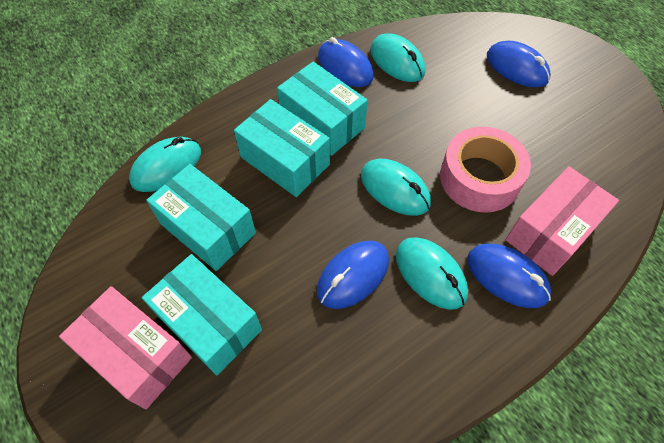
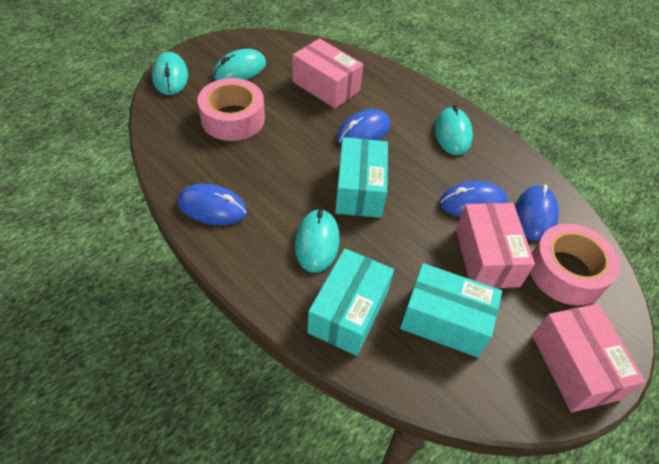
pink box: [59,286,192,409] [505,166,619,276] = 2 -> [293,38,363,109] [456,203,535,288] [532,304,646,412] = 3
pink tape: [440,127,531,213] = 1 -> [197,78,265,141] [530,224,620,305] = 2
turquoise box: [142,254,262,376] [146,164,256,271] [234,99,330,197] [277,62,368,156] = 4 -> [307,248,394,356] [335,137,388,218] [400,263,502,358] = 3

